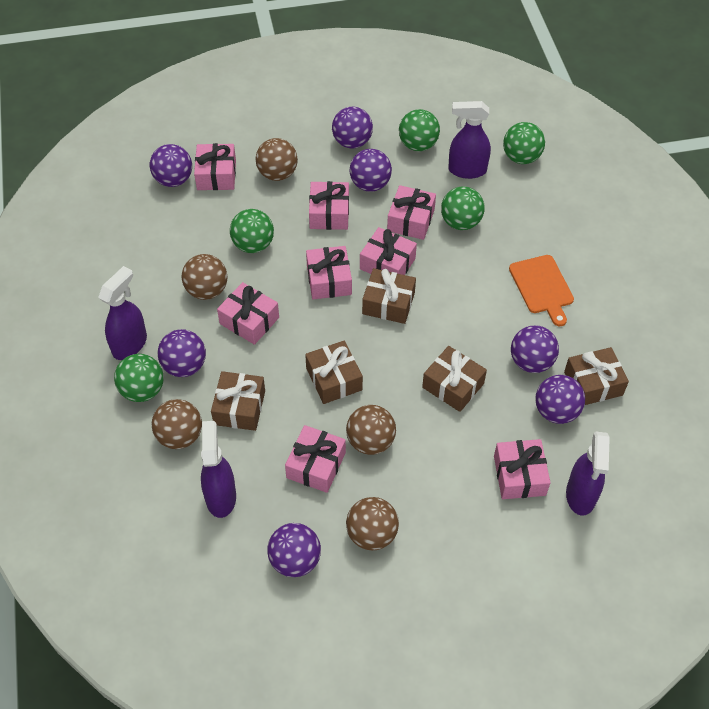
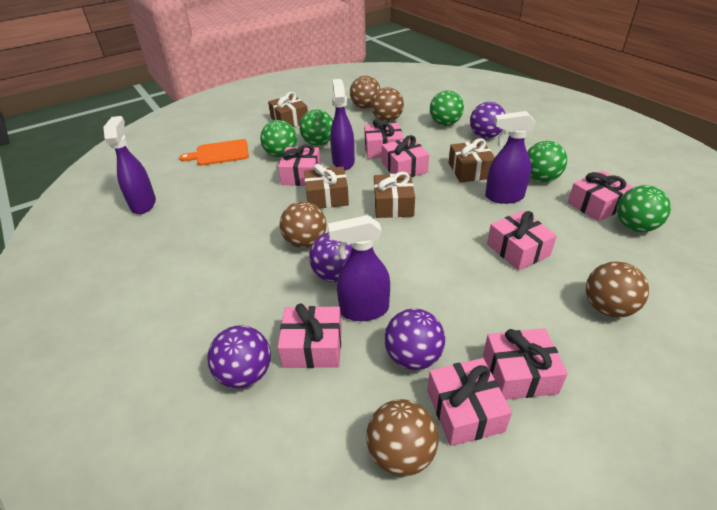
brown gift: [211,371,265,431] [305,341,363,404] [362,268,416,324] [422,346,487,412] [564,347,629,405] = 5 -> [268,92,308,127] [304,164,349,209] [374,172,415,218] [449,138,495,183] = 4
purple ball: [150,144,192,187] [158,329,206,377] [267,523,321,577] [332,107,373,148] [350,149,392,192] [511,325,559,373] [535,375,585,424] = 7 -> [207,325,271,389] [309,232,352,282] [384,309,445,370] [470,102,506,138] = 4

